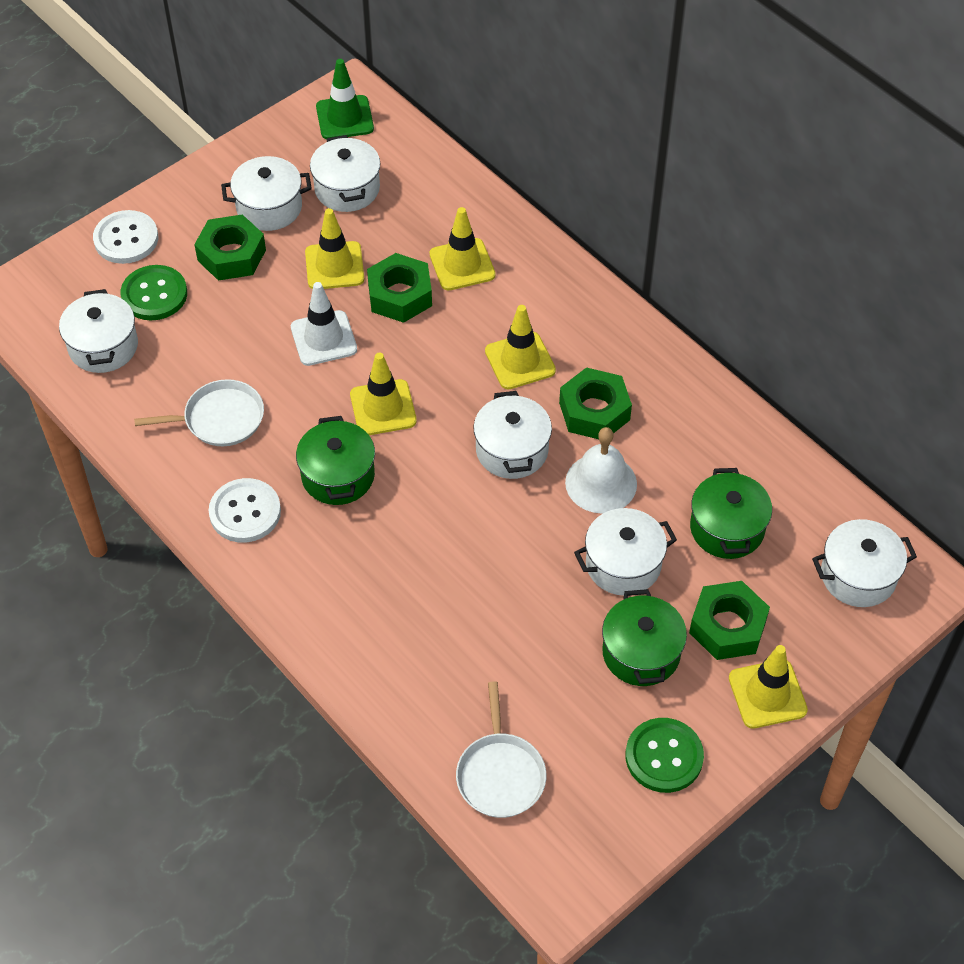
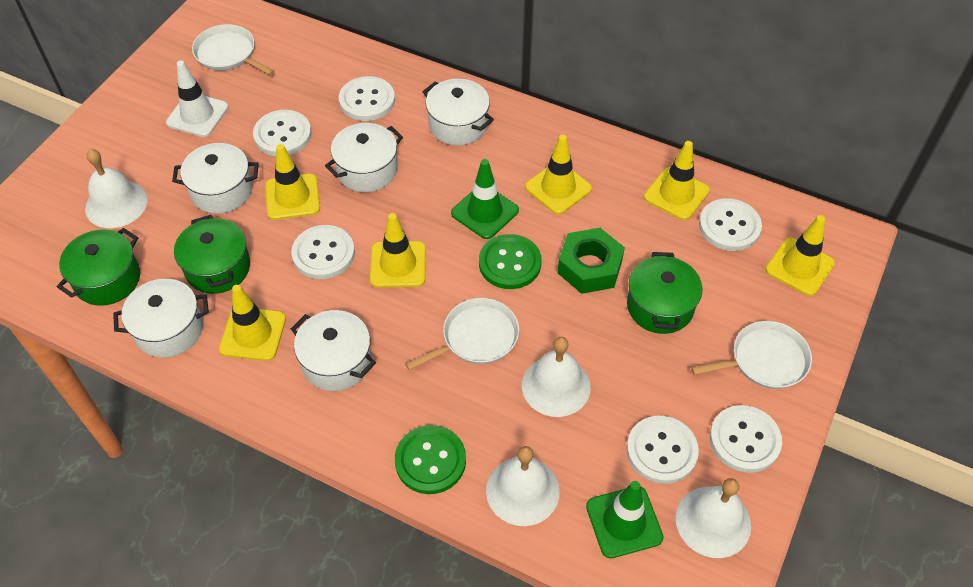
green nut: [194,214,266,281] [367,253,432,323] [559,367,632,439] [689,581,770,660] = 4 -> [558,228,625,294] = 1
green traffic cone: [316,59,374,139] = 1 -> [451,159,519,239] [586,481,664,558] = 2
white bell: [565,427,637,513] = 1 -> [85,149,148,228] [486,446,560,526] [522,337,591,417] [676,478,751,558] = 4
white button: [93,210,158,264] [209,478,281,543] = 2 -> [253,110,312,156] [291,225,355,279] [339,76,395,121] [627,416,699,484] [699,198,762,251] [710,405,782,473] = 6
white pan: [134,379,264,446] [456,681,546,818] = 2 -> [192,24,275,75] [405,298,519,371] [691,321,812,389] = 3
white pot: [59,289,138,373] [221,156,312,231] [310,135,380,212] [473,391,552,479] [574,508,677,596] [812,519,917,607] = 6 -> [113,279,209,358] [172,143,259,214] [291,310,376,391] [325,123,403,192] [422,79,494,146] = 5
yellow traffic cone: [305,208,364,289] [350,353,417,435] [430,207,495,290] [485,305,556,389] [729,645,808,729] = 5 -> [219,285,286,361] [265,144,320,220] [370,213,426,288] [525,135,592,214] [644,141,710,220] [765,215,835,296] = 6

